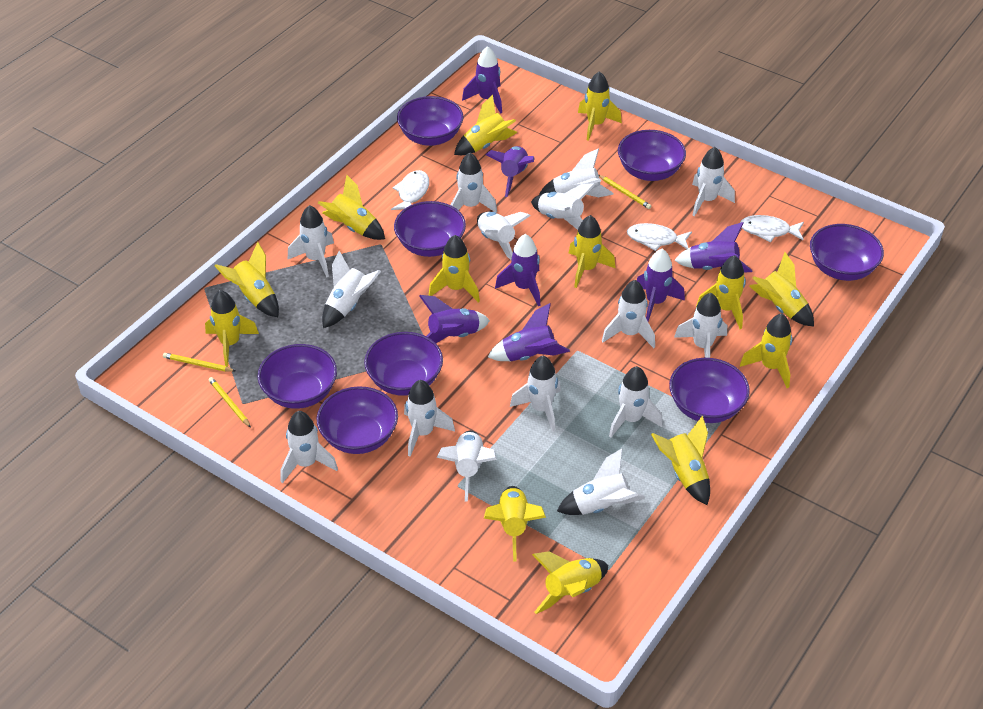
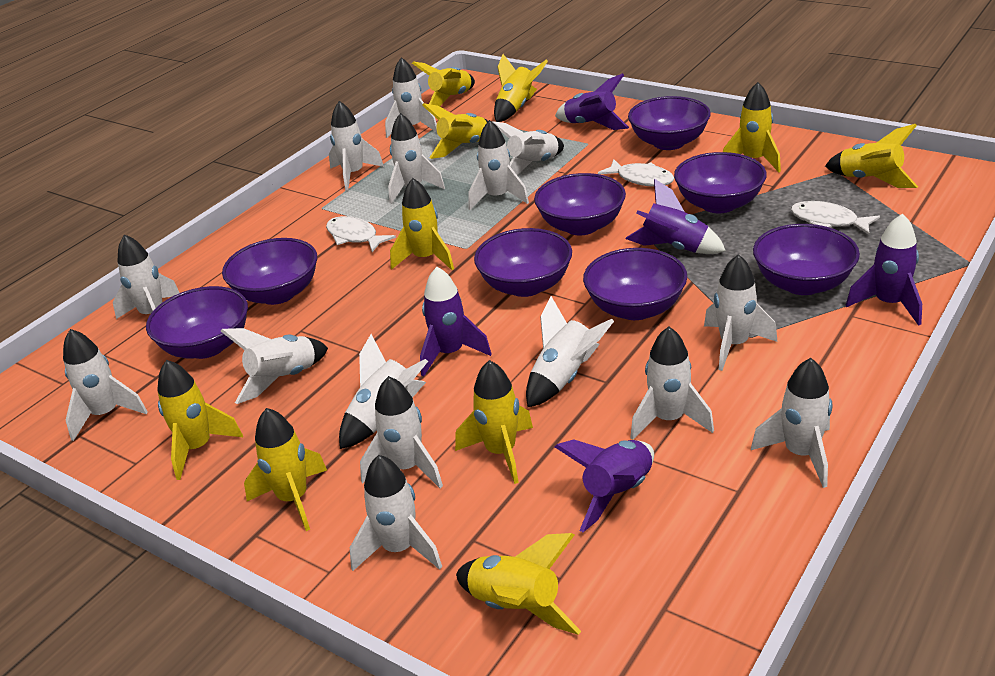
purple rocket: [419,295,490,343] [462,46,502,114] [486,146,535,197] [488,303,570,361] [495,234,540,306] [637,249,685,321] [674,222,753,272] = 7 -> [420,267,491,377] [555,73,629,130] [555,440,654,533] [625,179,726,254] [846,213,922,326] = 5
yellow pencil: [163,353,235,372] [209,377,251,428] [599,175,651,209] = 3 -> none = 0
yellow rocket: [205,290,259,366] [215,242,279,317] [318,174,385,240] [428,235,480,302] [454,95,517,155] [484,486,546,561] [532,551,608,614] [569,215,615,288] [578,71,622,141] [651,416,710,505] [696,255,746,329] [740,313,792,388] [750,252,814,326] = 13 -> [158,360,243,480] [244,408,327,531] [390,178,454,270] [412,61,475,107] [422,103,488,159] [455,360,533,484] [456,533,581,635] [494,54,548,122] [723,82,781,172] [825,124,918,188] = 10

